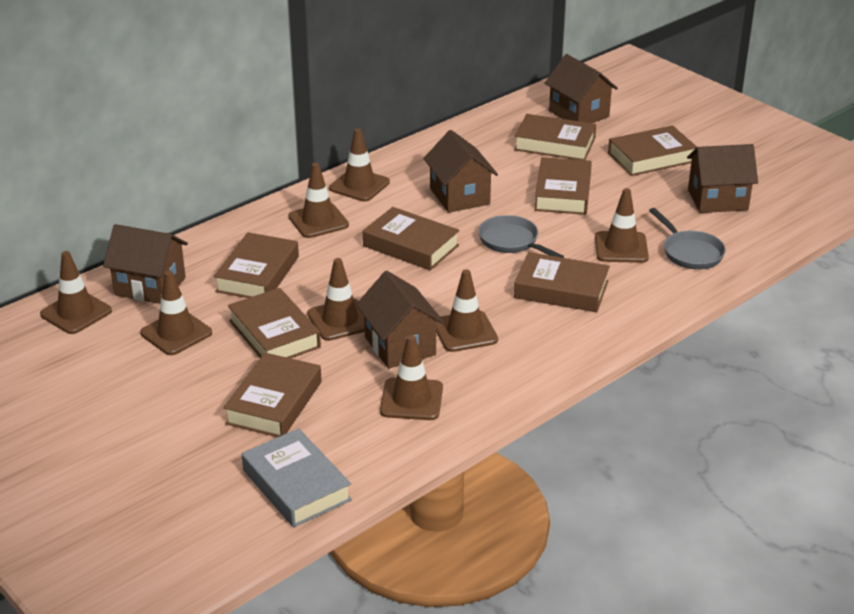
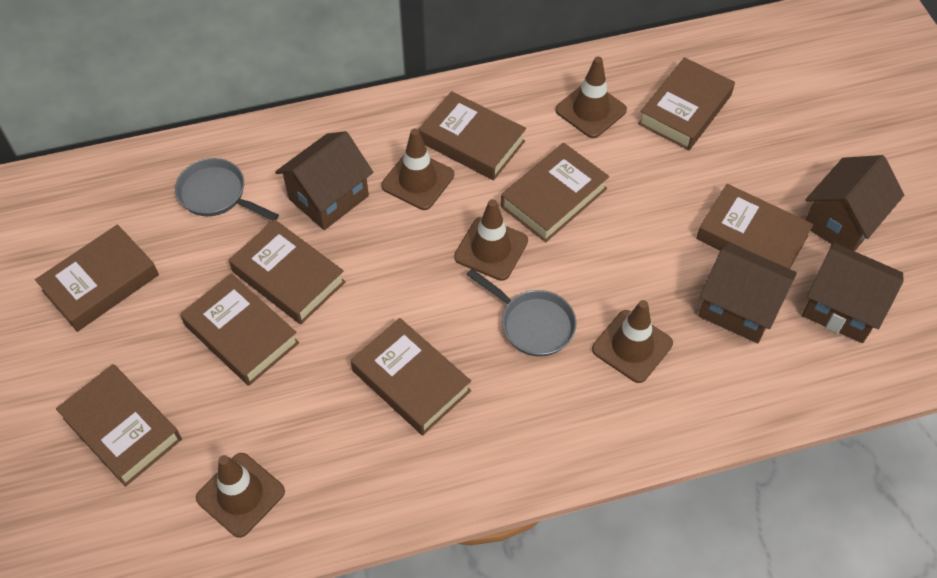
brown book: [214,232,299,298] [223,353,322,437] [228,288,321,358] [363,207,460,270] [514,114,596,160] [514,252,610,312] [534,157,592,215] [608,125,697,176] = 8 -> [35,224,159,332] [56,364,182,487] [180,273,299,386] [229,219,346,324] [351,318,471,435] [419,91,526,180] [501,143,609,242] [638,57,735,150] [696,184,814,269] = 9
brown house: [103,224,188,304] [356,271,444,369] [423,130,498,213] [545,54,618,123] [687,144,758,213] = 5 -> [275,131,373,230] [698,243,797,343] [802,242,903,343] [806,155,904,251] = 4
brown traffic cone: [40,251,112,334] [140,271,212,355] [288,163,349,238] [307,258,365,341] [329,128,390,202] [380,335,443,420] [436,269,498,352] [595,188,649,263] = 8 -> [196,453,285,538] [381,129,454,210] [454,199,528,281] [555,57,627,138] [592,300,673,383] = 5
grey book: [242,428,352,527] = 1 -> none = 0

